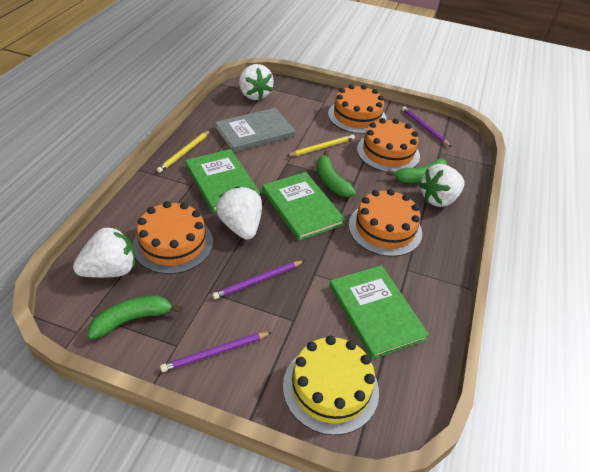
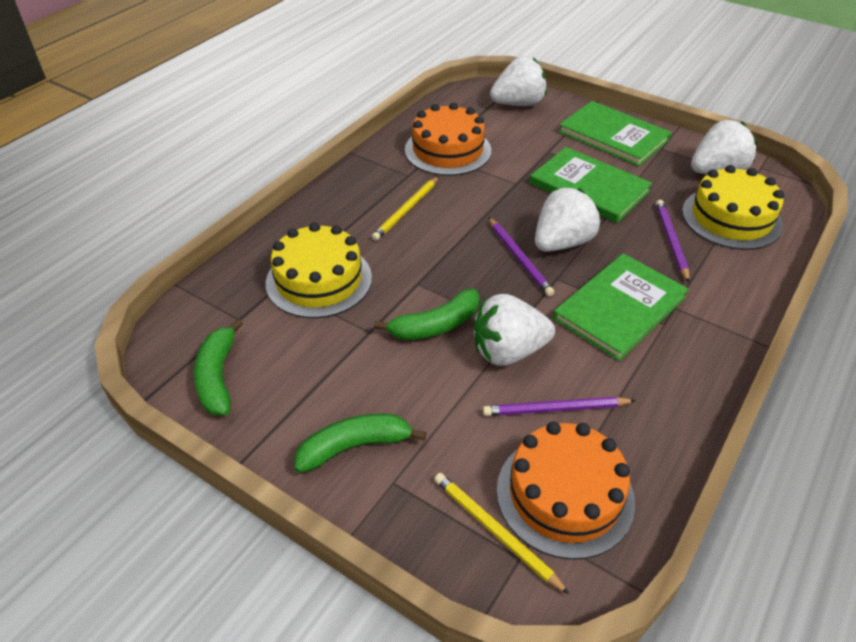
grey book: [215,108,296,153] = 1 -> none = 0
orange cake: [133,201,213,274] [328,84,386,134] [349,189,422,257] [357,118,420,172] = 4 -> [405,103,491,176] [497,422,635,560] = 2
yellow cake: [283,335,379,435] = 1 -> [266,222,372,318] [682,165,784,250] = 2

